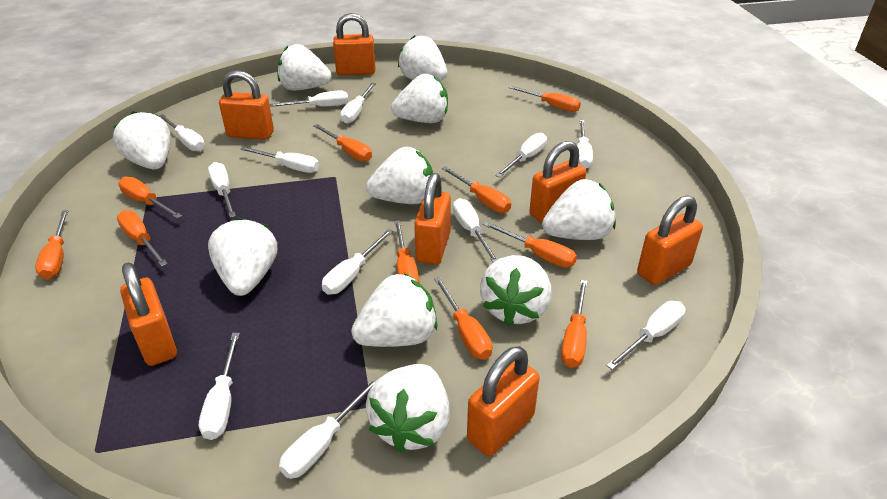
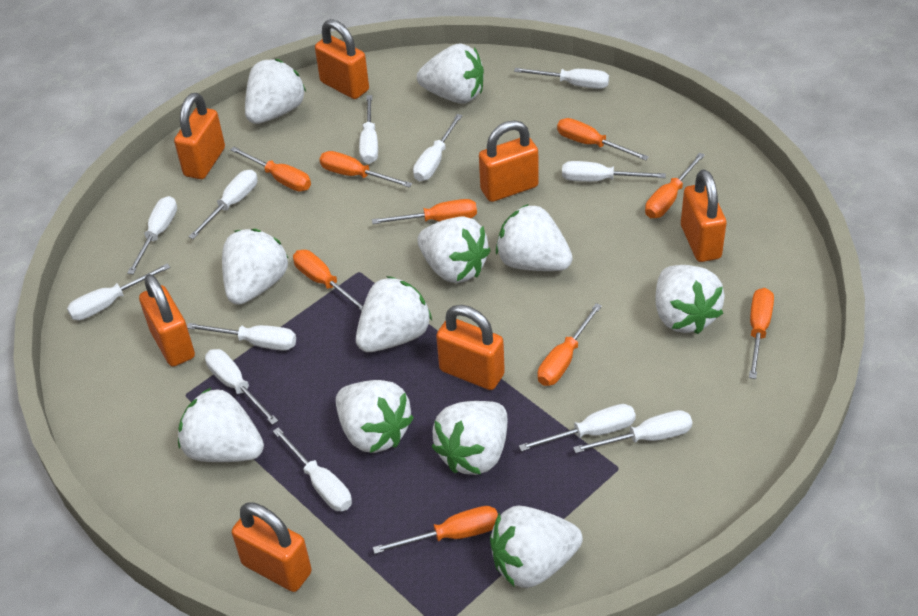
orange screwdriver: [35,210,69,279] [117,210,168,267] [118,177,182,219] [314,124,372,162] [394,220,419,282] [434,277,492,360] [442,166,511,213] [483,221,577,268] [508,86,581,112] [561,280,587,368] = 10 -> [230,147,311,191] [293,250,364,311] [319,151,412,188] [372,199,477,224] [373,506,498,554] [538,303,602,386] [557,118,649,161] [645,153,705,218] [749,288,774,379] = 9
white strawberry: [113,111,170,170] [208,218,277,296] [277,44,332,90] [351,273,437,347] [366,147,433,204] [366,364,450,453] [391,74,448,123] [398,35,447,81] [480,255,551,326] [542,179,616,240] = 10 -> [178,388,264,462] [222,229,289,305] [245,59,306,124] [336,380,414,453] [356,276,432,352] [417,43,484,104] [417,216,491,283] [432,401,507,475] [490,506,583,588] [496,204,573,271] [656,265,725,334] = 11

